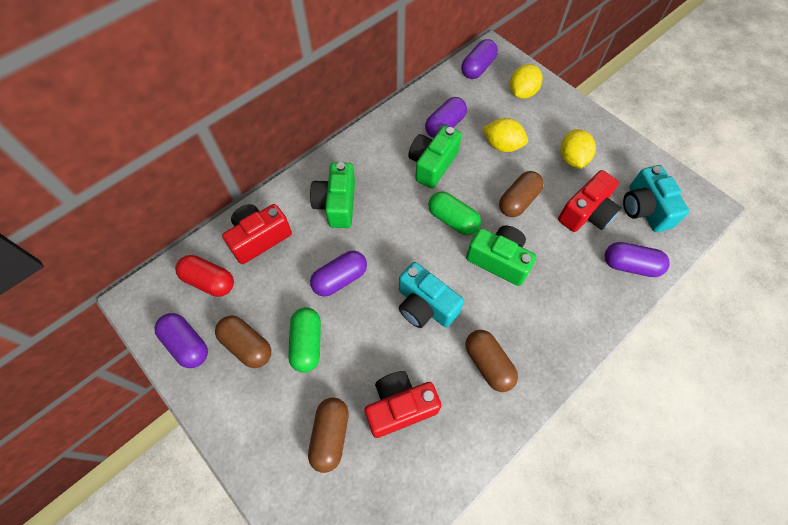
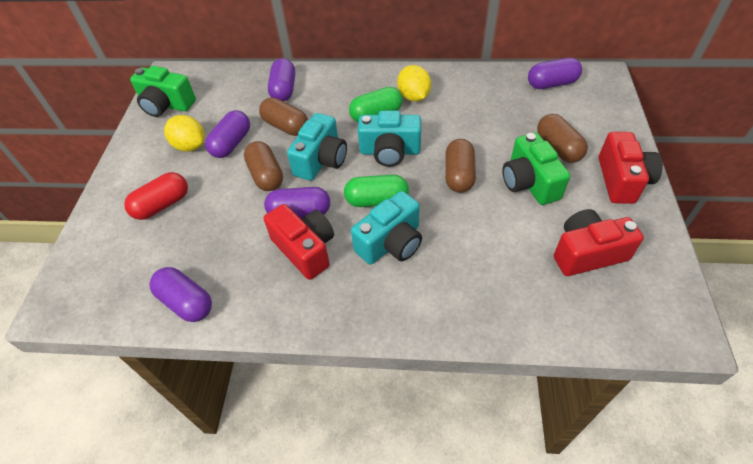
green camera: [310,162,355,228] [408,125,462,189] [466,226,536,286] = 3 -> [130,66,196,117] [502,132,570,205] = 2
turquoise camera: [399,262,464,328] [623,165,689,232] = 2 -> [287,113,347,181] [351,191,422,265] [358,111,421,167] = 3
yellow lemon: [483,118,528,152] [510,64,542,99] [561,129,596,169] = 3 -> [164,115,205,152] [397,65,431,102] = 2

